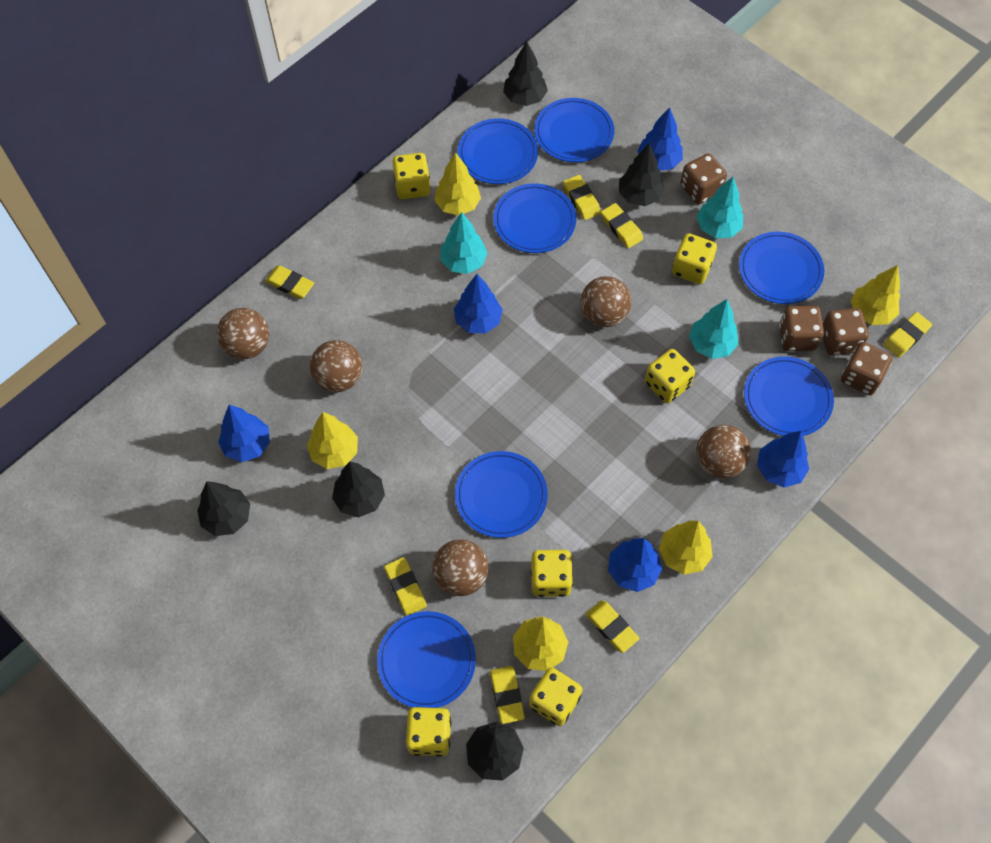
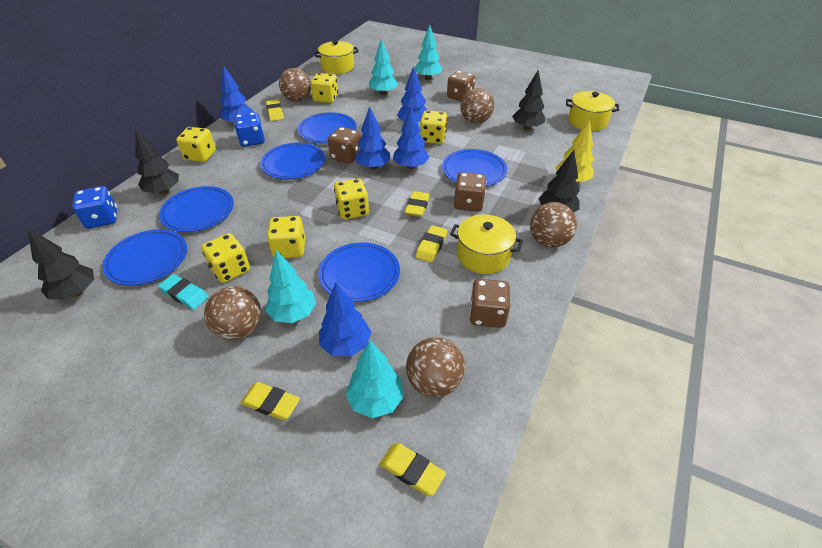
black tree: [197,481,250,536] [332,462,385,517] [466,722,524,781] [503,41,548,106] [619,143,665,206] = 5 -> [28,228,94,300] [135,129,179,195] [512,70,545,130] [539,150,579,212] = 4
blue dice: none = 0 -> [72,186,117,229] [234,112,265,147] = 2
blue plate: [377,611,476,708] [455,451,548,538] [458,118,538,184] [494,184,576,253] [534,98,614,162] [739,232,824,304] [744,356,834,436] = 7 -> [102,229,187,286] [159,186,234,232] [260,143,325,179] [298,112,357,143] [318,242,400,302] [442,149,507,186] = 6
turquoise eraser: none = 0 -> [158,274,208,310] = 1
turquoise tree: [440,212,488,274] [689,299,739,359] [697,177,743,238] = 3 -> [265,250,316,323] [346,340,404,418] [369,38,398,95] [415,25,443,80] = 4
yellow eraser: [265,265,314,299] [384,557,427,616] [490,666,525,724] [563,175,601,220] [586,600,639,653] [601,203,643,248] [883,312,932,357] = 7 -> [240,382,300,420] [266,99,284,121] [379,443,446,496] [405,191,430,217] [416,225,447,262] = 5
yellow pot: none = 0 -> [314,40,359,74] [450,214,523,274] [566,91,619,131] = 3
yellow tree: [307,412,358,469] [434,152,481,216] [513,616,568,671] [659,521,713,575] [851,265,901,325] = 5 -> [556,119,594,182] = 1

